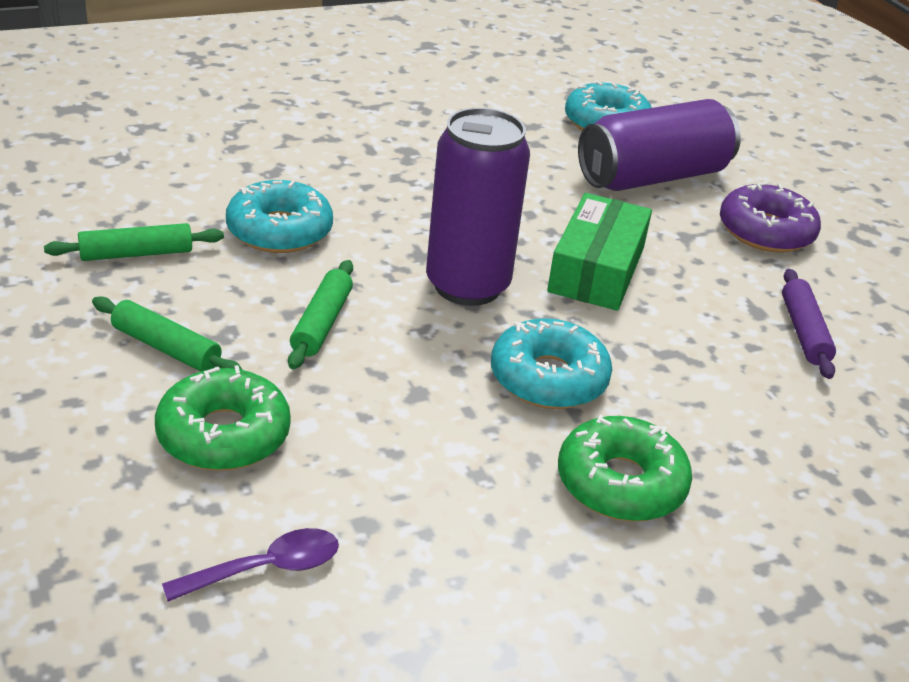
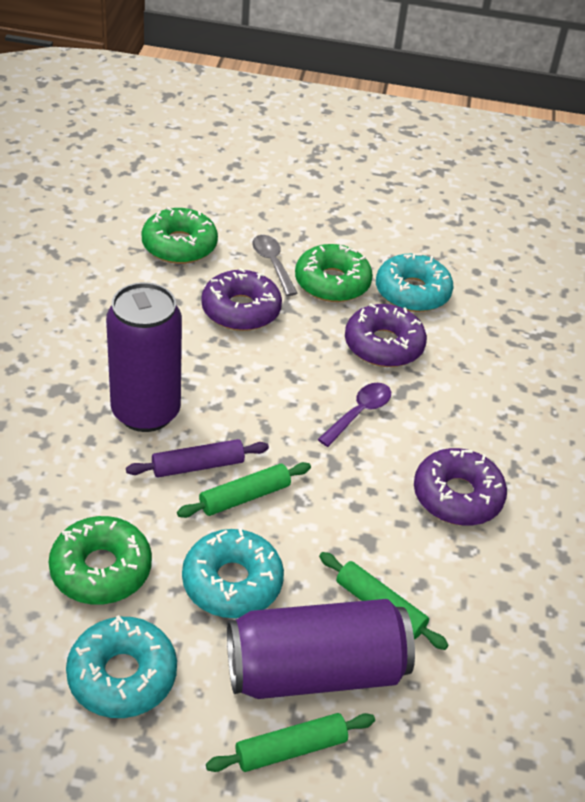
green box: [547,193,652,311] = 1 -> none = 0
green donut: [155,365,291,471] [558,415,692,522] = 2 -> [48,516,152,605] [141,206,218,264] [295,244,373,302] = 3
grey spoon: none = 0 -> [252,235,297,296] = 1
purple donut: [720,182,821,253] = 1 -> [201,268,282,331] [345,303,427,367] [414,448,507,526] = 3

